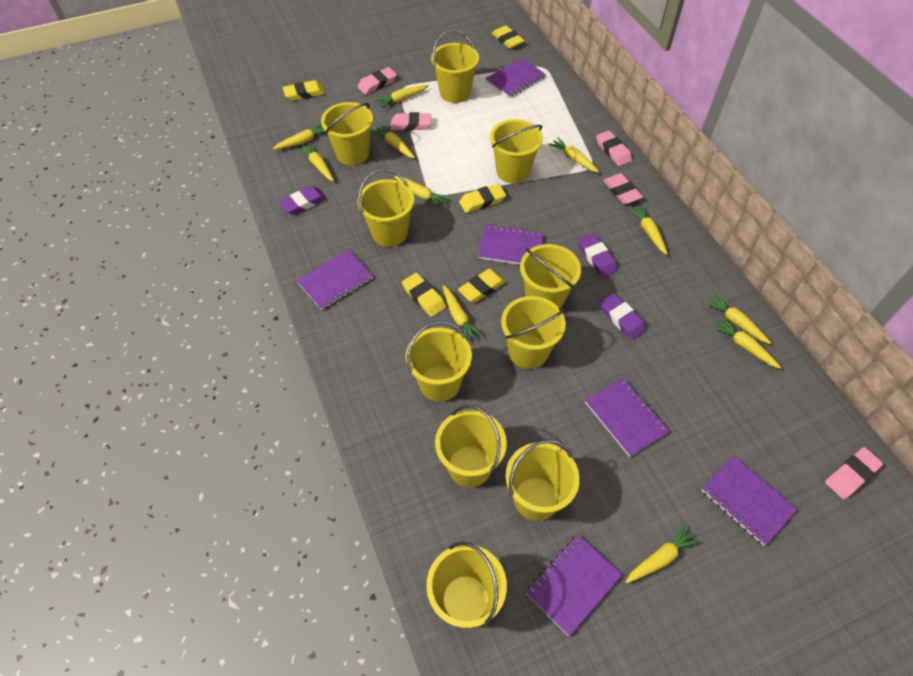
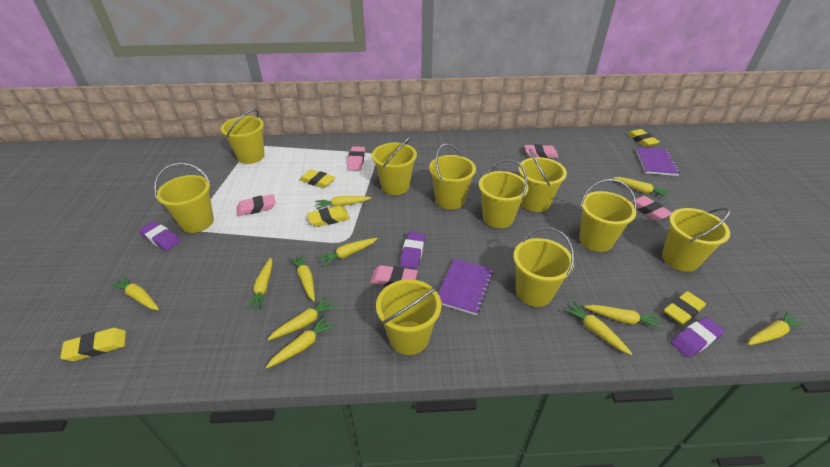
purple notebook: [296,250,373,310] [478,224,544,265] [486,58,546,98] [525,534,622,636] [585,378,669,457] [701,455,798,546] = 6 -> [438,258,494,315] [636,147,680,176] = 2

